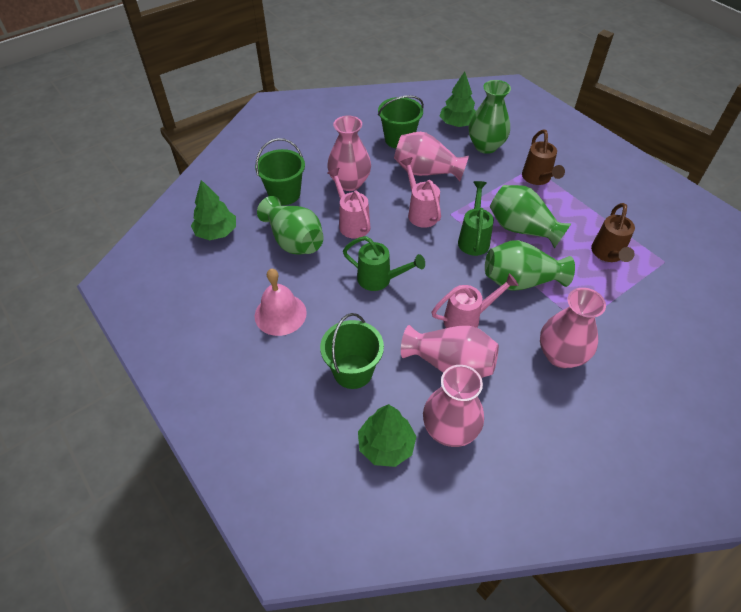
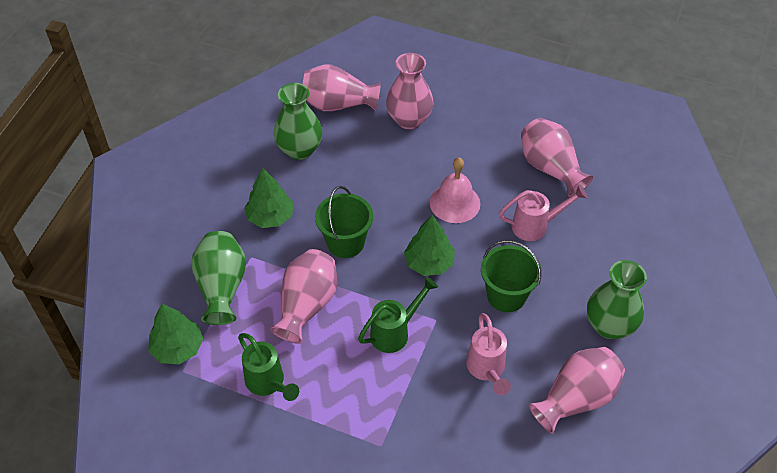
brown watering can: [522,130,565,185] [591,203,635,262] = 2 -> none = 0
green bucket: [255,138,305,205] [320,313,384,389] [378,95,424,148] = 3 -> [315,186,373,258] [481,240,542,312] = 2
green vase: [257,196,324,255] [469,80,511,154] [485,240,575,291] [490,185,572,249] = 4 -> [191,231,246,325] [274,83,322,160] [587,260,647,339] = 3
pink watering can: [327,168,371,239] [400,157,441,228] [432,273,519,328] = 3 -> [466,313,511,395] [499,185,587,241] = 2

